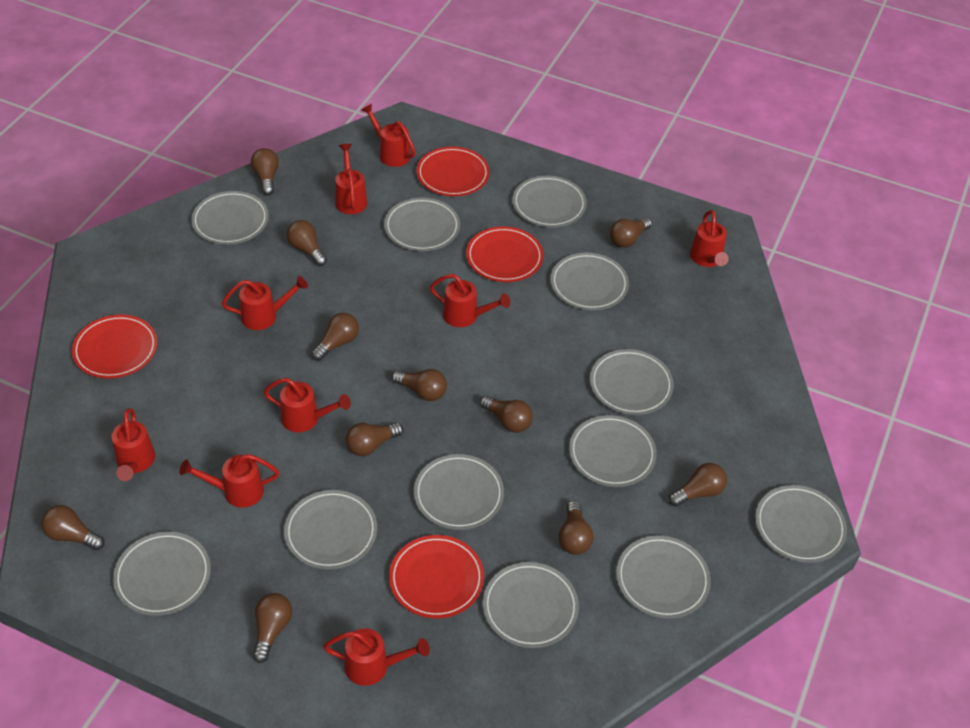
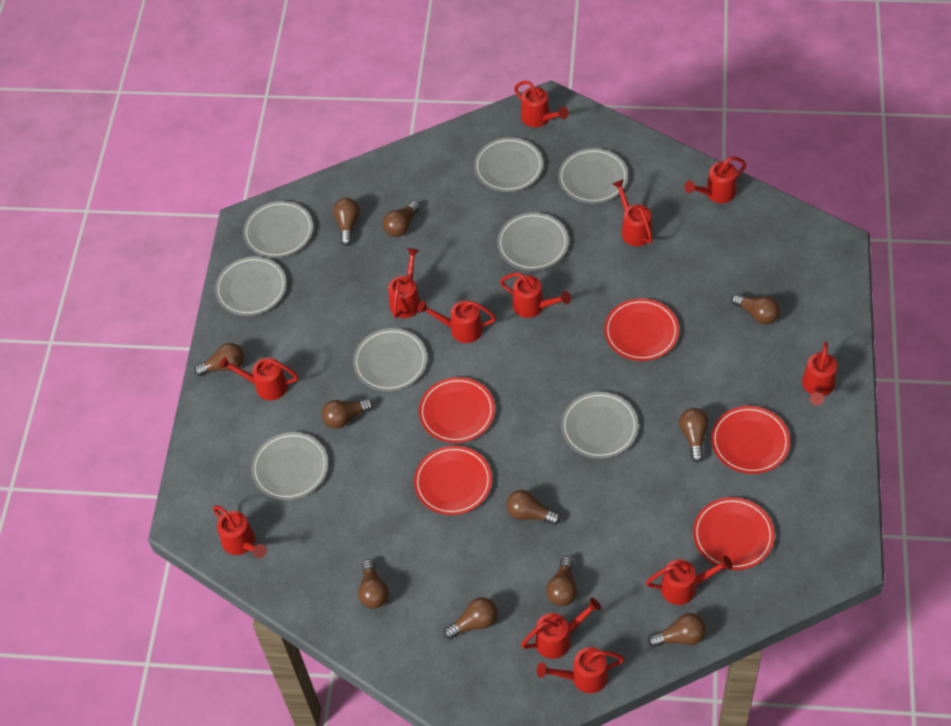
grey plate: [113,532,211,616] [191,191,269,245] [284,490,377,569] [384,198,460,251] [414,454,504,530] [483,562,579,648] [512,176,587,227] [550,253,629,310] [569,415,657,487] [590,349,674,415] [616,536,711,619] [755,485,847,563] = 12 -> [215,256,287,316] [243,201,313,258] [251,432,328,500] [353,328,427,391] [474,137,543,192] [497,213,569,271] [558,148,628,203] [561,392,638,459] = 8
red plate: [72,314,158,379] [389,535,484,618] [417,147,490,196] [466,226,544,282] = 4 -> [414,446,492,515] [419,377,495,443] [604,299,679,361] [693,497,775,570] [711,406,790,474] = 5
red watering can: [112,408,155,481] [179,454,279,508] [222,276,308,330] [264,378,351,432] [323,628,430,686] [335,144,367,214] [362,104,416,167] [430,274,510,327] [690,210,729,267] = 9 -> [213,505,267,558] [219,356,298,400] [388,248,420,318] [417,300,496,343] [500,273,571,318] [514,81,569,127] [521,598,601,659] [536,647,624,693] [613,179,652,246] [646,556,732,605] [684,156,747,203] [802,342,837,406] = 12

